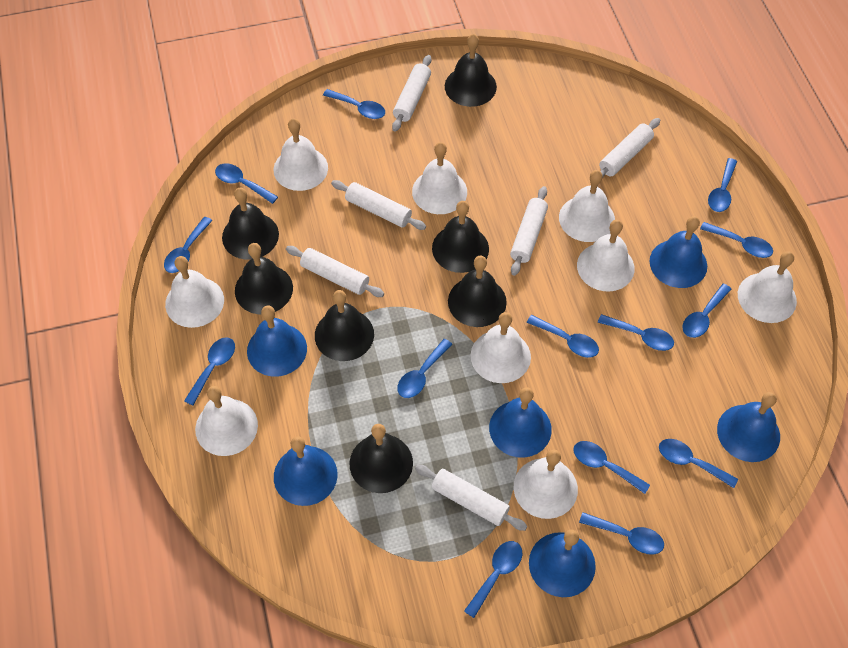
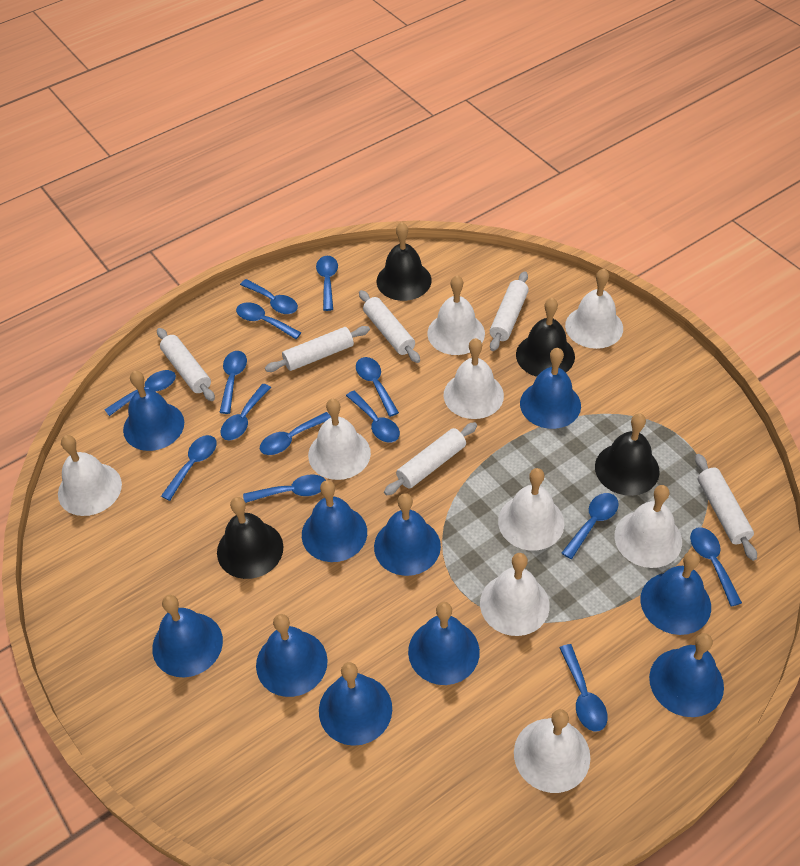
black bell: [222,188,279,260] [235,243,293,314] [315,290,374,361] [350,424,413,493] [432,201,489,273] [445,34,497,107] [448,256,507,327] = 7 -> [217,497,283,579] [377,222,431,301] [516,298,575,377] [595,413,660,496] = 4
blue bell: [247,305,307,377] [274,436,338,506] [489,387,552,458] [529,530,596,597] [650,216,707,288] [717,392,780,462] = 6 -> [123,371,184,451] [152,595,223,677] [256,614,328,697] [302,480,367,562] [319,662,392,746] [374,493,441,576] [408,602,480,685] [520,348,581,429] [640,551,711,635] [649,633,724,717] = 10

